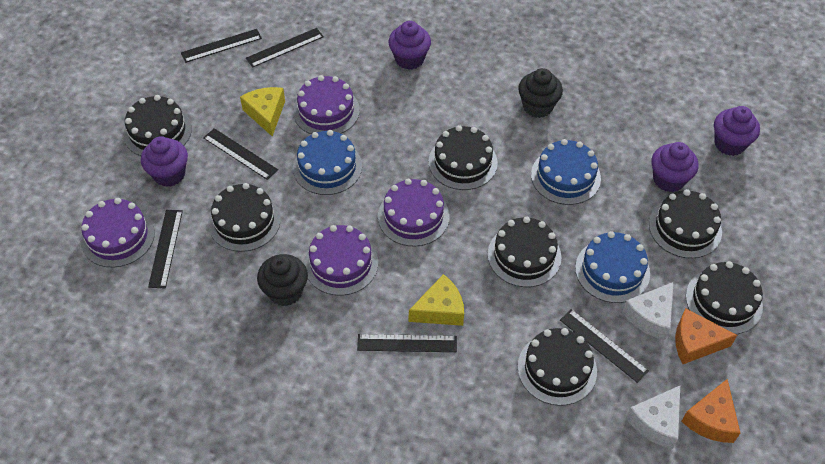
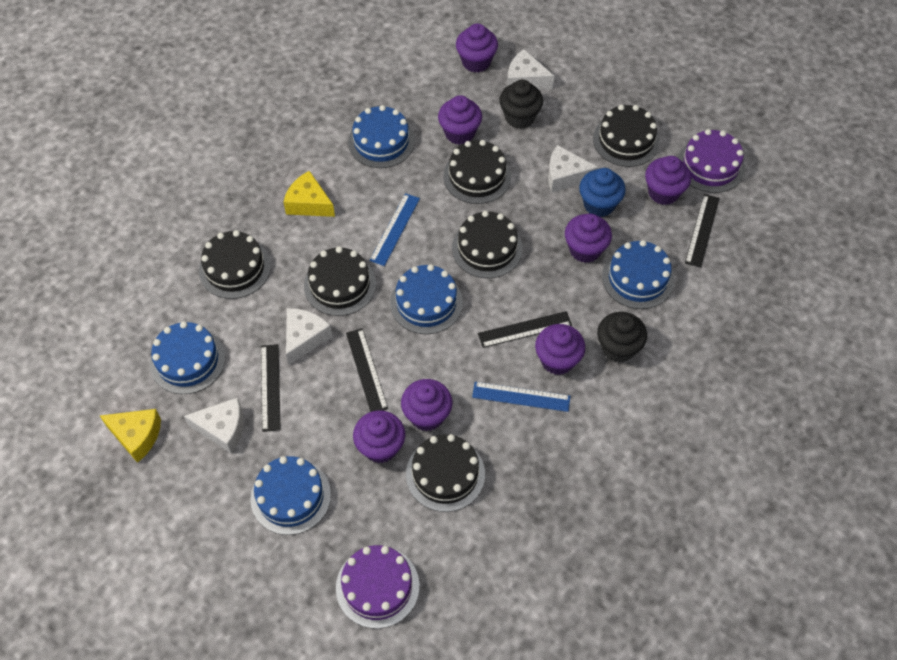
black cake: [123,95,192,156] [208,183,281,252] [429,125,498,190] [488,216,561,287] [518,328,597,406] [649,189,722,258] [686,261,763,334] = 7 -> [199,230,271,299] [304,247,376,316] [406,434,485,512] [443,140,511,204] [452,211,523,278] [593,105,660,167] = 6
black ruler: [148,210,183,288] [181,29,262,63] [203,128,278,180] [246,28,324,68] [357,334,457,352] [560,309,649,383] = 6 -> [261,344,281,432] [346,328,388,412] [478,311,572,348] [685,194,720,268] = 4
blue cake: [293,130,362,195] [531,139,601,205] [575,231,650,303] = 3 -> [150,321,225,394] [250,456,331,535] [348,105,415,168] [390,264,463,334] [602,240,674,309] = 5
blue cupcake: none = 0 -> [579,168,626,217] = 1
blue ruler: none = 0 -> [369,193,420,266] [472,382,570,412] = 2
orange cheese: [675,308,737,364] [681,379,740,443] = 2 -> none = 0
purple cake: [81,198,155,267] [293,75,360,134] [304,225,378,295] [378,179,449,246] = 4 -> [336,545,419,629] [678,129,745,193] = 2
purple cupcake: [141,136,188,187] [388,21,431,70] [651,142,698,192] [714,106,760,156] = 4 -> [353,410,405,463] [401,379,452,431] [438,95,482,145] [456,23,498,73] [535,324,585,375] [565,214,612,263] [645,156,691,205] = 7
white cheese: [622,282,674,340] [626,386,680,449] = 2 -> [184,397,243,453] [286,308,332,365] [507,49,554,90] [548,145,599,193] = 4

